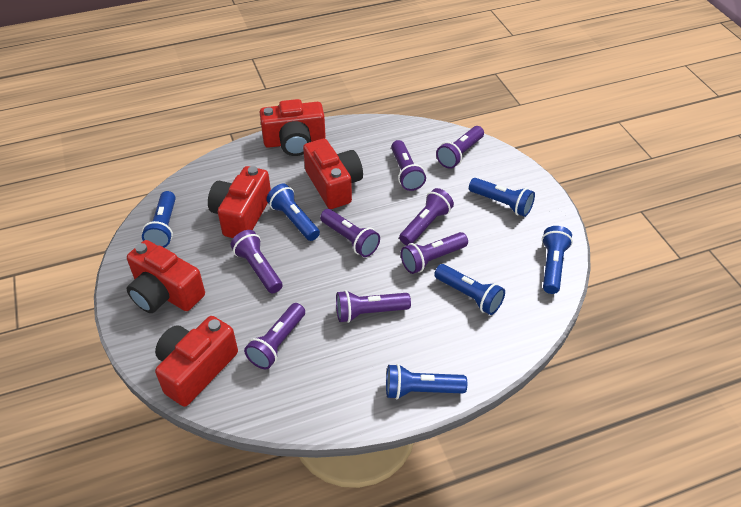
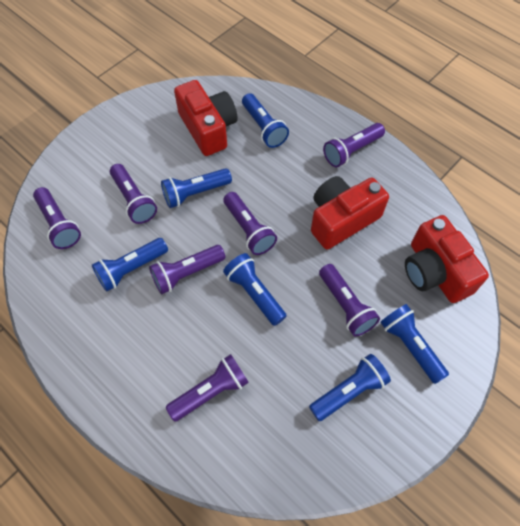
purple flashlight: [231,230,283,293] [244,303,305,369] [320,209,380,257] [336,290,411,323] [391,140,426,191] [399,188,454,245] [401,232,468,274] [436,126,484,169] = 8 -> [33,187,81,249] [110,164,157,224] [149,245,225,294] [166,354,249,422] [223,192,277,255] [319,264,380,336] [323,123,385,167] = 7
red camera: [127,240,205,313] [155,316,238,407] [208,166,271,238] [259,99,326,156] [303,139,363,209] = 5 -> [174,80,238,156] [311,176,389,250] [405,215,489,303] = 3

